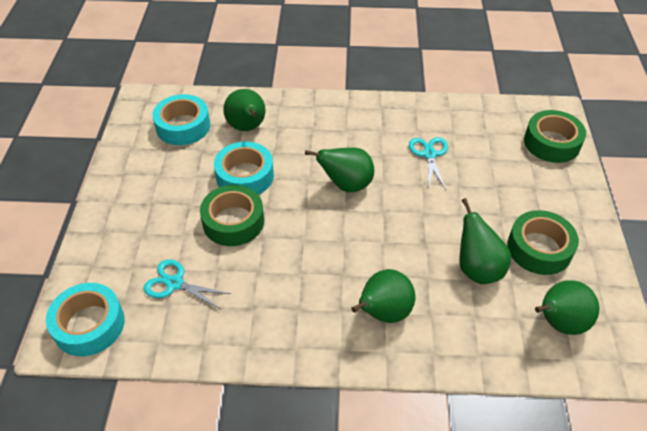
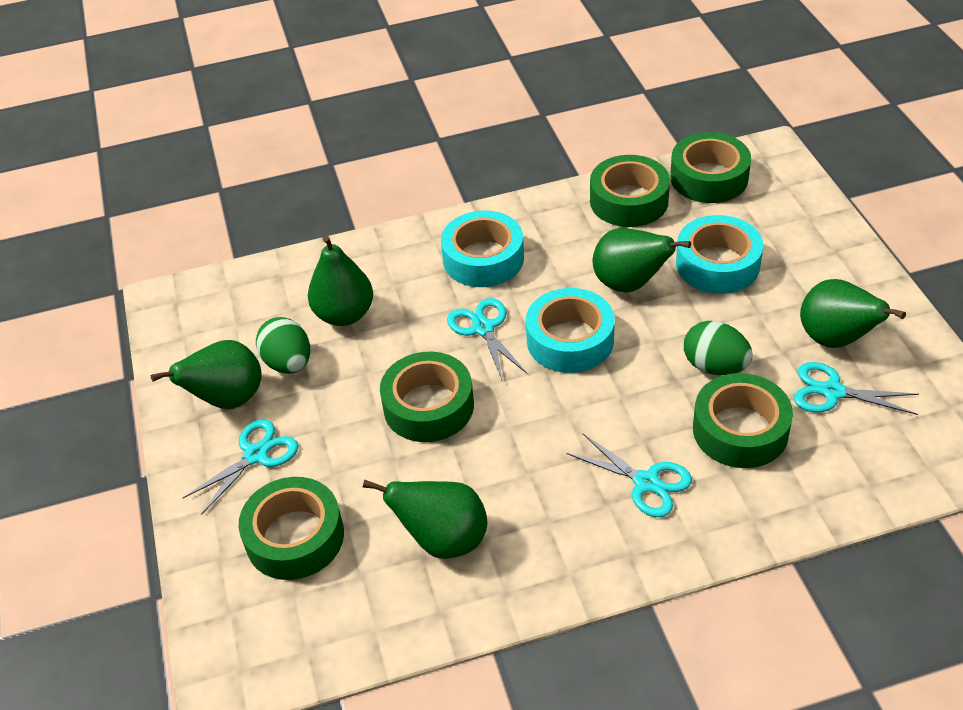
green egg: none = 0 -> [256,317,310,374] [684,321,753,375] = 2
green tape: [200,185,264,246] [508,210,579,275] [524,110,586,163] = 3 -> [239,477,344,580] [380,352,474,442] [590,155,670,227] [670,132,751,203] [693,373,793,468] = 5
turquoise scissors: [144,259,231,309] [409,137,448,190] = 2 -> [183,419,299,515] [447,298,527,380] [567,433,692,517] [794,362,919,415] = 4

